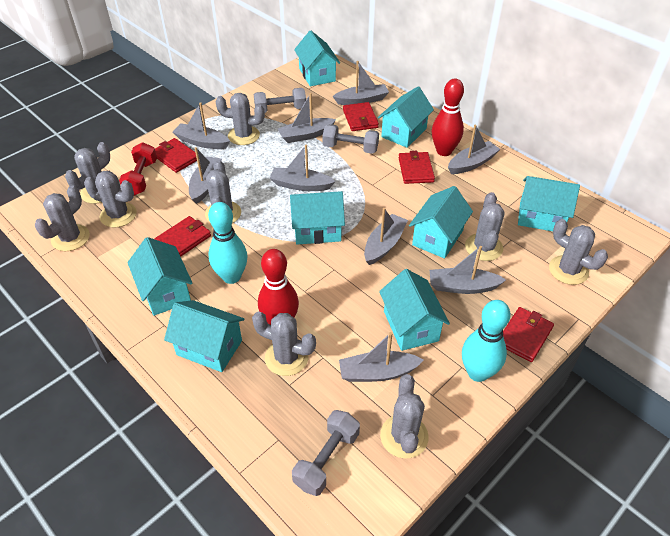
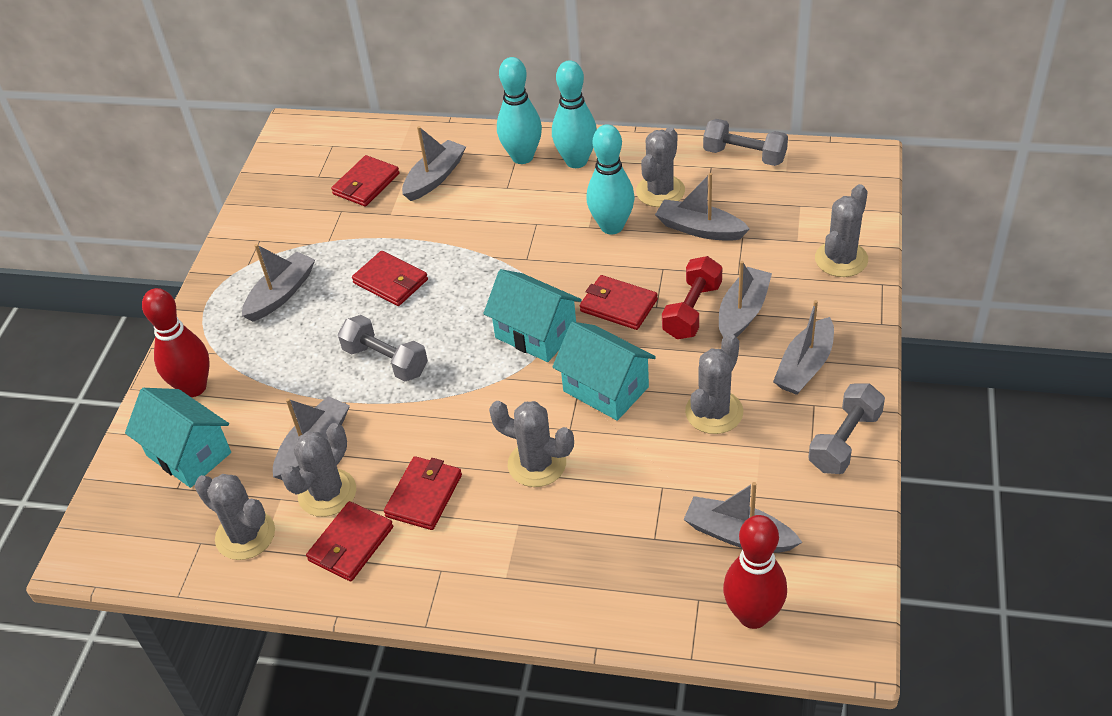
grey boat: [173,102,230,149] [189,147,222,204] [270,145,336,191] [278,93,336,143] [333,61,389,105] [339,332,424,382] [364,208,408,265] [430,246,506,294] [448,125,500,174] = 9 -> [242,244,315,322] [273,396,350,480] [402,126,466,201] [655,173,750,241] [683,482,802,552] [719,261,772,338] [773,300,834,395] = 7
grey cactus: [35,185,90,251] [65,142,110,204] [84,171,137,228] [205,160,241,223] [216,93,265,145] [252,312,316,376] [380,374,429,459] [465,192,505,261] [549,219,608,285] = 9 -> [195,474,275,560] [281,423,356,517] [489,401,574,487] [636,127,685,207] [685,334,743,434] [815,184,868,277] = 6
turquoise bowling pin: [208,202,248,284] [462,300,510,382] = 2 -> [497,57,542,164] [552,60,597,168] [586,124,635,234] = 3
turquoise house: [127,237,192,316] [164,300,244,372] [290,191,345,245] [294,31,340,86] [378,86,434,148] [379,269,450,351] [409,186,473,259] [518,176,580,231] = 8 -> [125,388,231,488] [483,269,582,362] [552,322,656,421] = 3

